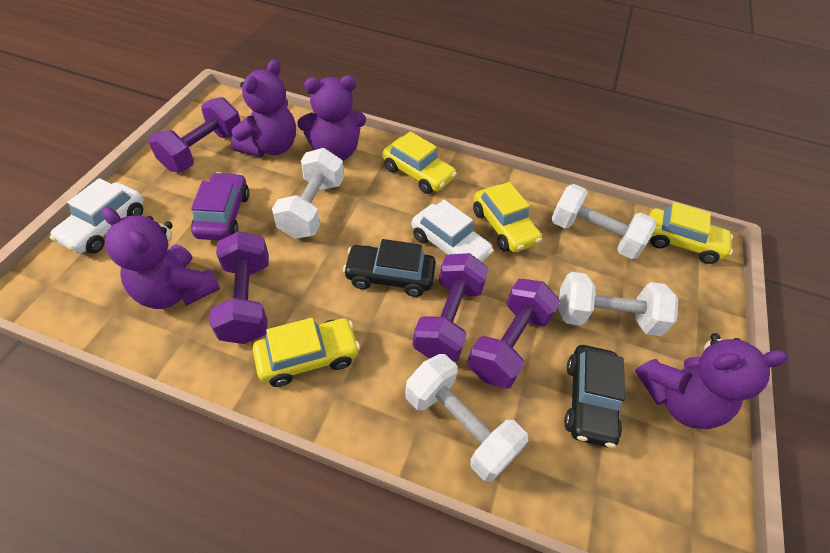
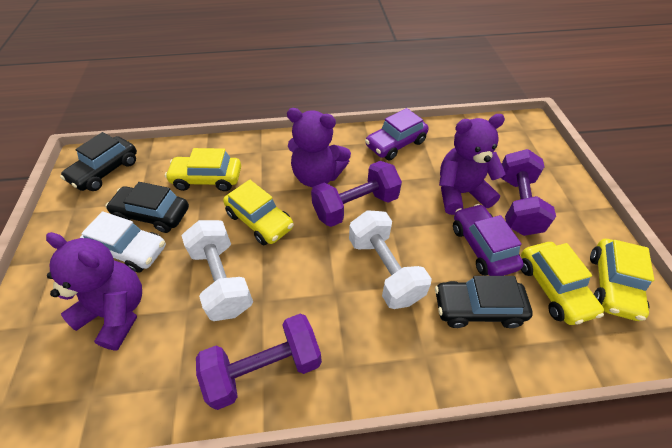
black car: [343,239,436,297] [564,345,625,448] = 2 -> [60,132,137,191] [105,182,189,233] [435,276,533,328] = 3
purple car: [191,172,250,240] = 1 -> [365,108,429,160] [453,204,524,276] = 2
purple dumbbell: [149,97,241,172] [209,231,269,344] [412,253,489,362] [467,279,561,389] = 4 -> [196,314,322,410] [311,161,402,227] [501,149,556,236] = 3
purple teddy bear: [102,207,220,309] [231,60,296,157] [297,76,366,161] [635,333,788,429] = 4 -> [46,232,142,351] [287,108,351,187] [439,114,506,215] = 3
white car: [50,178,144,253] [411,200,494,262] = 2 -> [80,211,166,273] = 1
white dumbbell: [272,148,344,239] [405,354,528,482] [551,184,656,259] [558,272,678,336] = 4 -> [181,220,253,321] [349,210,432,309] = 2

